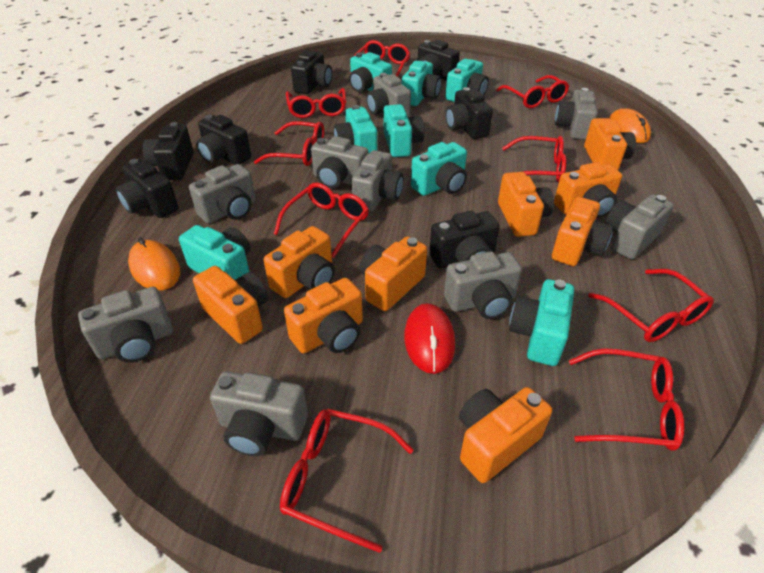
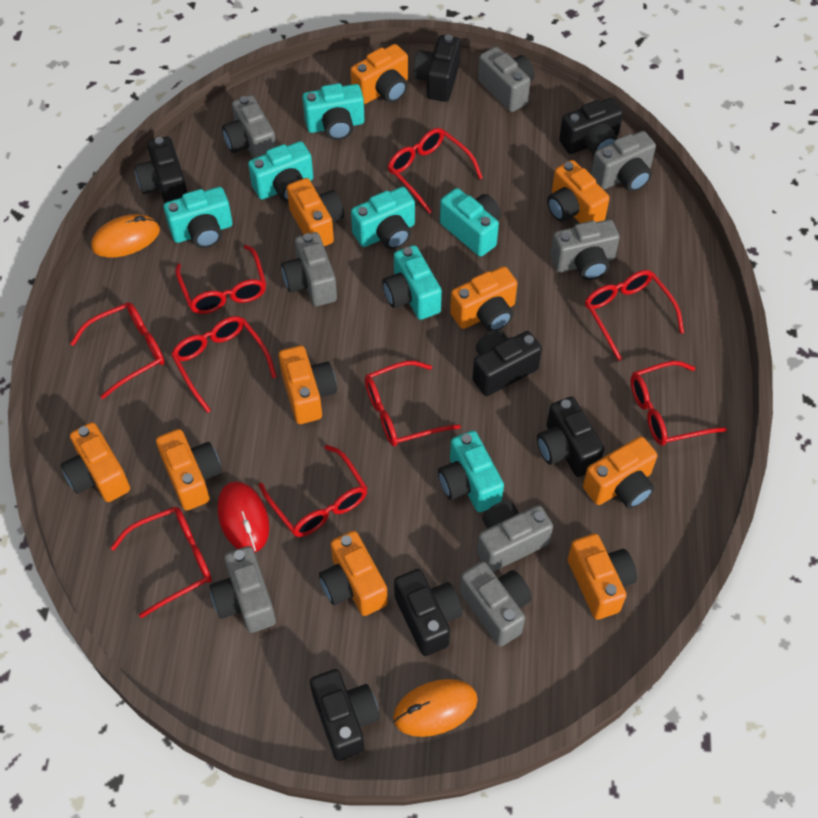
grey camera: [78,287,173,363] [189,164,256,223] [210,371,308,456] [311,136,368,188] [352,150,404,212] [366,73,411,117] [444,251,522,319] [555,88,598,140] [605,194,674,259] = 9 -> [210,546,276,633] [222,95,276,158] [281,232,337,306] [460,561,532,646] [477,500,553,572] [478,47,535,112] [550,219,620,280] [591,131,656,192] = 8
orange camera: [193,266,268,344] [264,226,335,298] [284,278,363,353] [360,236,427,311] [459,387,552,483] [498,172,554,237] [552,197,613,266] [554,162,622,218] [584,118,636,170] = 9 -> [61,422,130,502] [156,429,222,511] [279,346,337,424] [287,178,344,246] [319,531,388,616] [351,44,408,104] [450,266,517,331] [547,160,610,223] [568,533,637,620] [583,436,657,508] = 10
turquoise camera: [179,225,250,280] [334,105,377,153] [349,52,392,92] [384,104,424,157] [402,61,441,106] [411,142,467,196] [445,59,489,102] [509,279,574,366] = 8 -> [164,187,233,248] [248,141,313,202] [302,83,365,140] [351,187,415,249] [382,245,442,320] [438,430,504,512] [440,188,501,257] = 7

